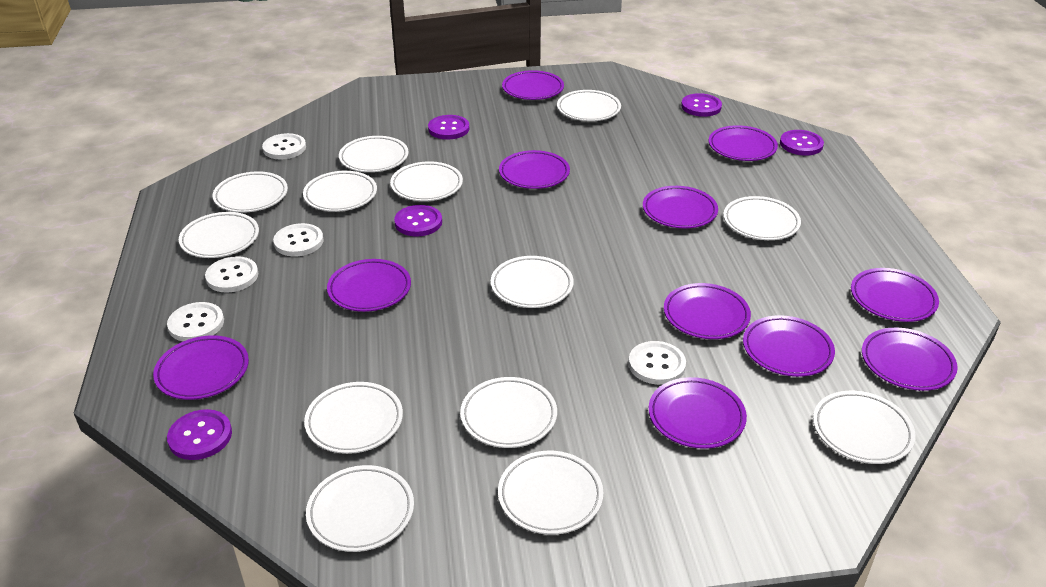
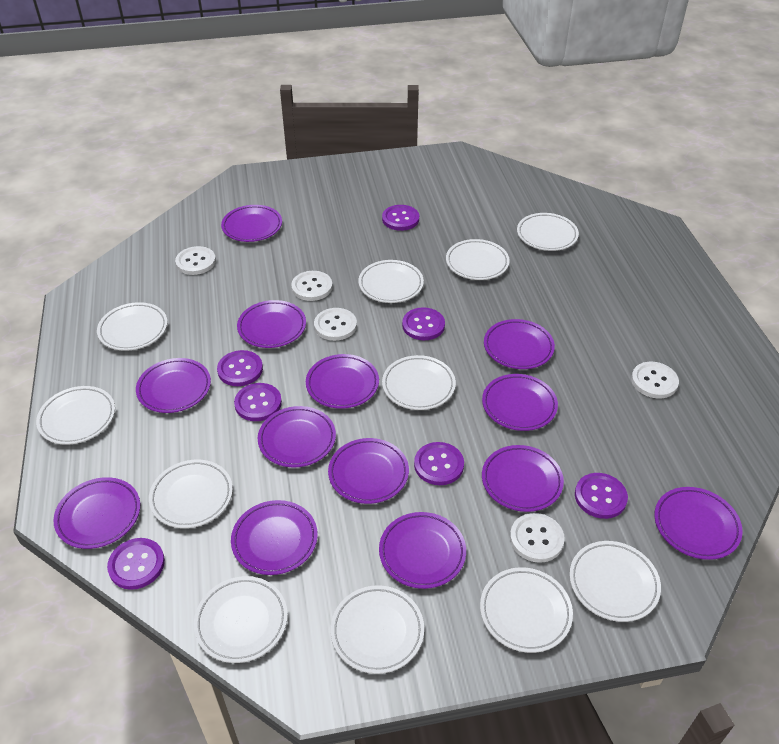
purple button: [167,409,232,460] [394,205,442,236] [428,115,469,140] [681,93,722,117] [780,130,824,156] = 5 -> [107,538,165,590] [217,350,263,386] [234,383,282,421] [382,205,419,231] [402,307,445,340] [414,442,464,485] [575,473,628,519] = 7
purple plate: [153,335,249,400] [327,259,411,312] [499,150,570,189] [502,70,564,100] [643,186,718,229] [649,377,747,449] [664,283,751,339] [709,125,778,161] [743,315,835,377] [851,268,939,322] [862,328,958,391] = 11 -> [53,477,140,549] [136,358,211,413] [221,205,282,242] [231,500,318,575] [237,300,306,348] [258,406,336,467] [306,354,379,409] [328,438,409,504] [379,512,466,589] [482,374,558,431] [482,445,564,512] [484,319,555,369] [654,487,743,560] = 13
white plate: [179,212,259,258] [213,171,288,213] [303,171,377,212] [304,382,403,454] [306,465,414,552] [339,136,409,172] [390,161,463,201] [460,377,557,448] [491,256,574,308] [498,451,603,535] [557,90,621,121] [723,196,801,240] [813,391,915,464] = 13 -> [36,386,115,445] [97,302,168,351] [149,460,233,528] [194,576,288,663] [331,585,424,674] [358,260,424,303] [382,355,456,410] [446,239,510,280] [480,567,573,653] [517,213,579,251] [569,541,661,622] = 11

